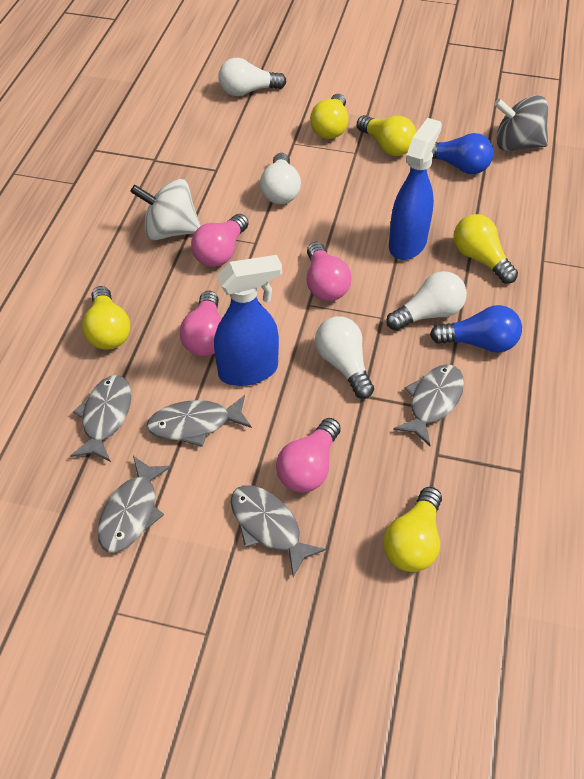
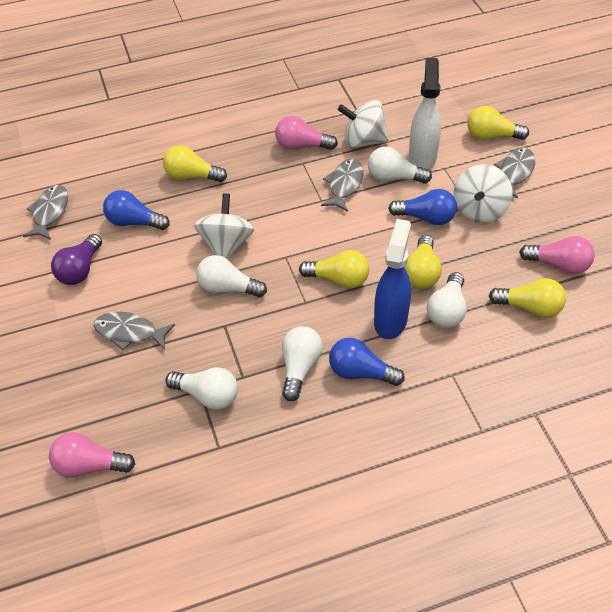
blue light bulb: [430,305,522,353] [432,133,494,174] = 2 -> [103,190,170,230] [329,338,405,386] [388,189,457,225] = 3
blue spray bottle: [214,255,282,386] [389,118,442,260] = 2 -> [374,219,411,339] = 1
grey fish: [70,375,131,462] [98,456,172,553] [146,395,252,447] [231,485,326,577] [393,364,464,446] = 5 -> [23,185,68,240] [94,312,175,351] [321,159,363,212] [494,147,535,199] = 4
grey spinning top: [494,95,548,151] = 1 -> none = 0
pink light bulb: [180,291,222,356] [191,214,249,267] [276,418,341,493] [307,242,352,301] = 4 -> [49,432,135,477] [275,116,338,150] [519,236,595,274] = 3
purple light bulb: none = 0 -> [51,234,102,285] = 1
white light bulb: [218,58,287,96] [260,153,301,204] [315,316,374,399] [386,271,467,331] = 4 -> [165,367,238,410] [196,255,267,297] [282,326,323,401] [368,147,432,184] [427,272,467,328] = 5
white spinning top: [130,179,201,240] = 1 -> [194,193,254,259] [338,100,389,148] [453,164,513,223] = 3
white spray bottle: none = 0 -> [409,58,441,169] = 1

